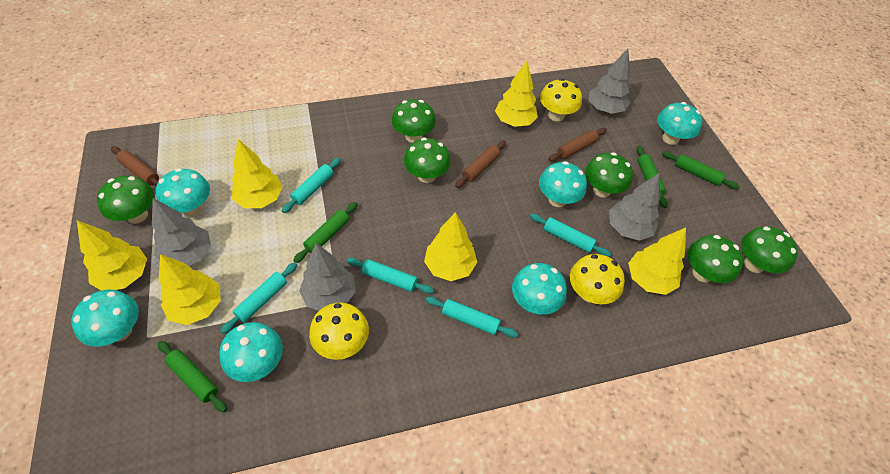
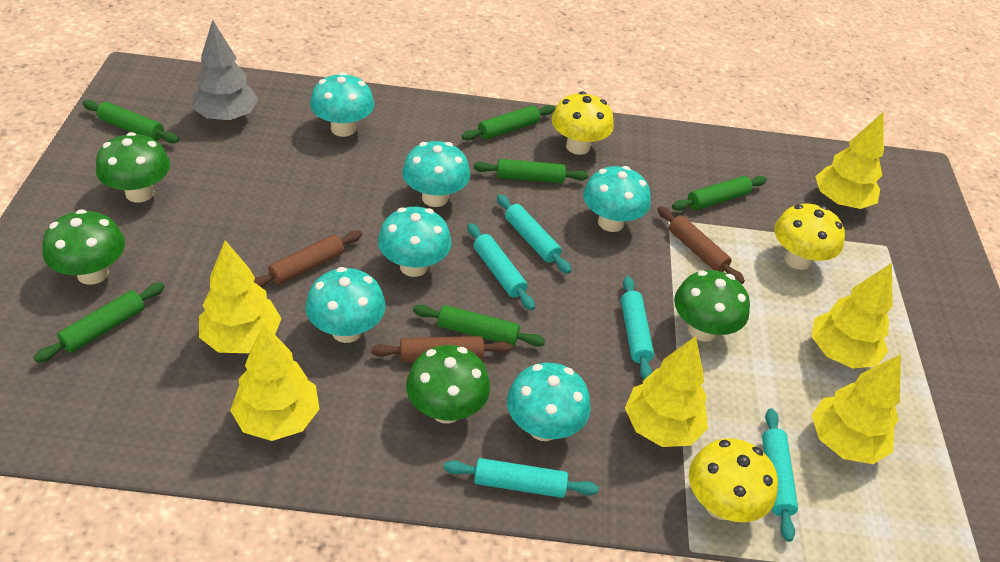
green mushroom: [97,176,154,224] [392,99,436,143] [404,137,451,183] [585,152,633,197] [688,235,743,283] [741,226,798,273] = 6 -> [42,209,125,285] [96,132,170,202] [406,345,490,424] [674,270,750,342] = 4
green rolling pin: [158,341,227,413] [293,202,358,263] [636,146,668,208] [662,151,740,189] = 4 -> [34,282,165,363] [82,100,179,143] [413,305,545,347] [461,105,555,140] [473,159,589,184] [672,176,767,211] = 6
grey tree: [152,198,211,266] [299,243,356,311] [589,49,630,114] [609,173,661,241] = 4 -> [192,20,258,122] = 1

